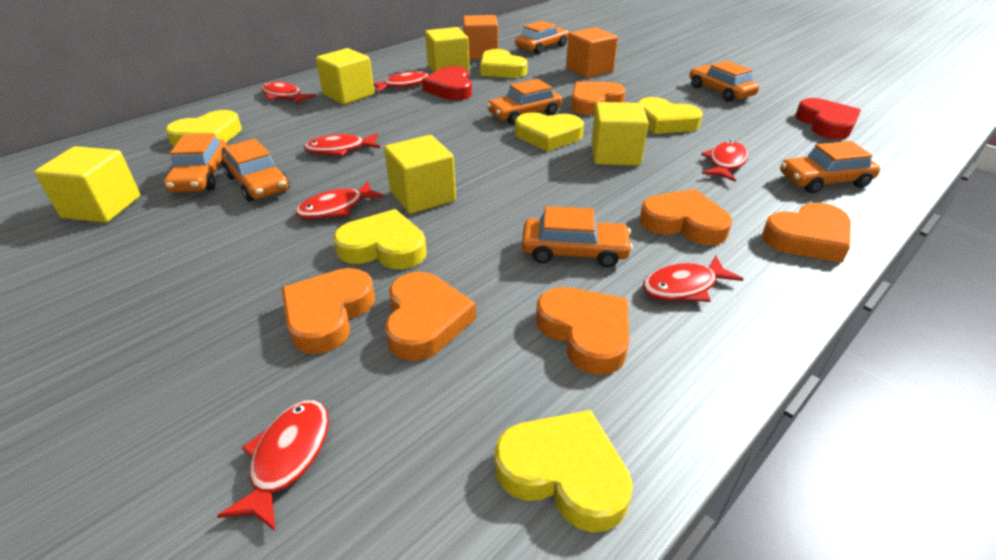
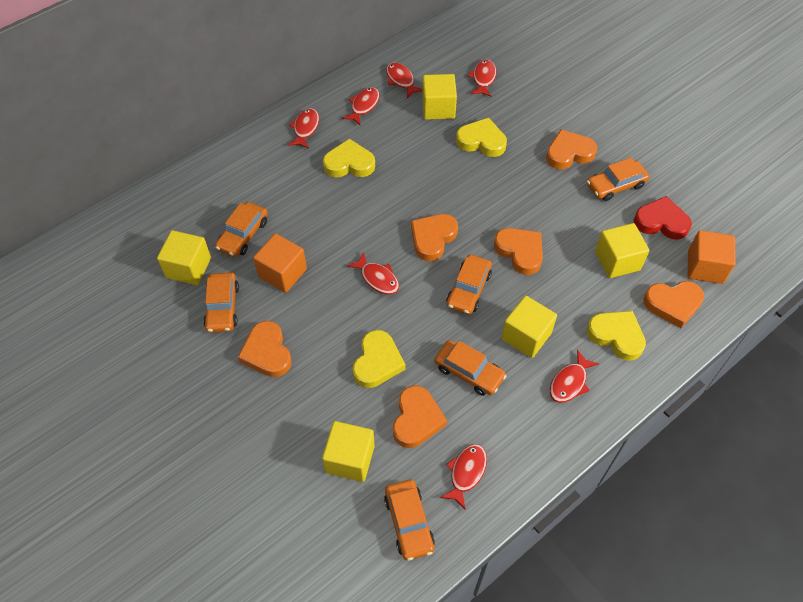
orange car: [164,133,227,193] [222,138,290,201] [487,79,562,125] [515,21,569,54] [522,206,633,268] [690,61,759,102] [780,141,880,193] = 7 -> [203,272,239,333] [215,202,268,257] [384,479,435,561] [434,340,506,396] [447,255,492,315] [587,158,649,201] = 6
red heart: [422,66,472,100] [795,98,861,139] = 2 -> [634,196,692,239] = 1
yellow heart: [166,110,242,146] [333,209,427,269] [480,49,527,78] [495,410,633,532] [515,112,584,152] [638,97,703,134] = 6 -> [323,139,375,178] [353,330,405,388] [456,118,507,157] [587,311,646,361] = 4

